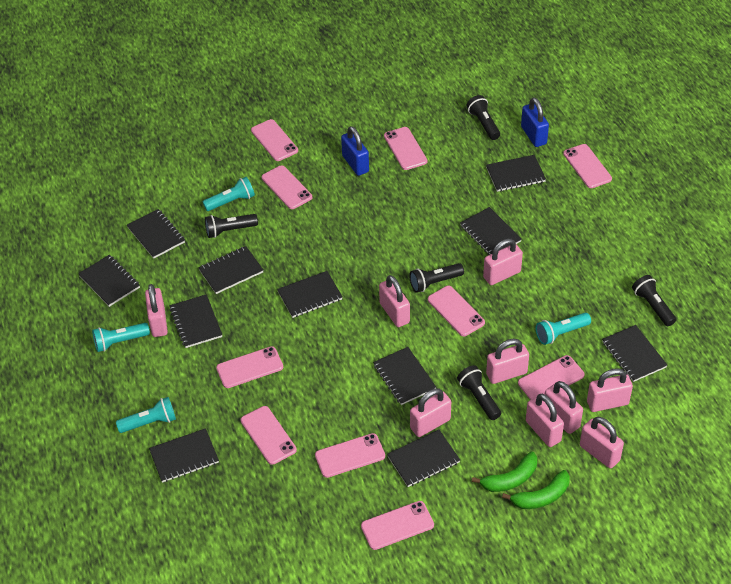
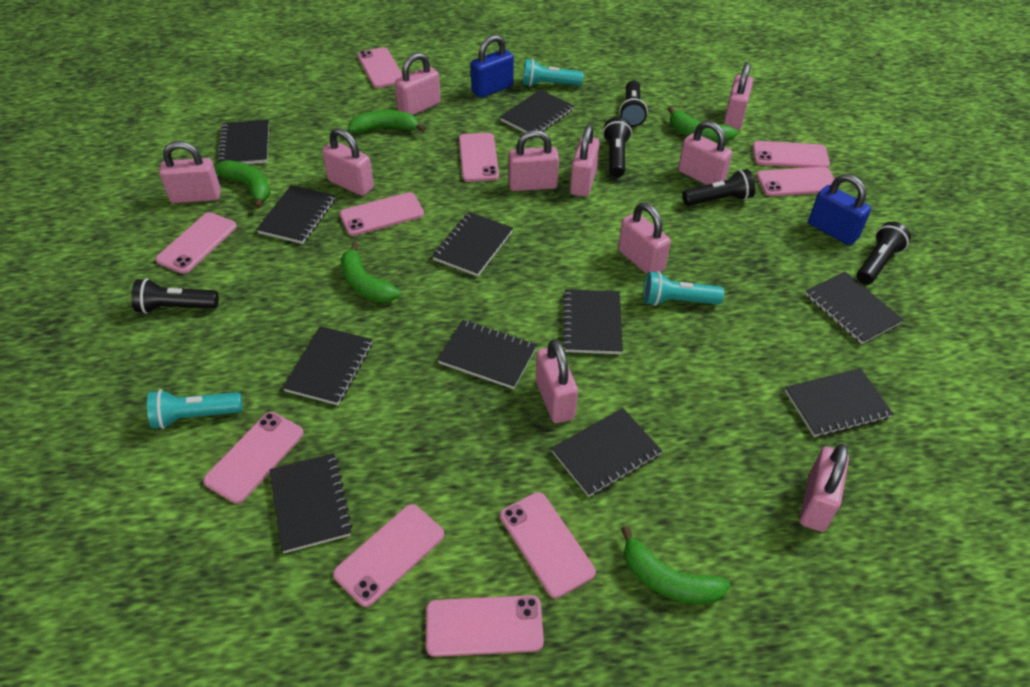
green banana: [472,452,537,492] [502,470,570,509] = 2 -> [214,160,270,208] [341,242,401,303] [348,110,426,134] [621,526,731,604] [668,106,738,143] = 5
pink padlock: [145,284,168,337] [379,275,410,327] [410,388,451,437] [483,239,523,285] [486,339,529,384] [526,394,564,447] [545,381,583,434] [580,417,624,468] [587,368,633,412] = 9 -> [159,141,221,203] [322,128,374,196] [395,53,441,115] [509,130,559,191] [536,339,578,423] [570,125,600,197] [618,202,671,274] [678,120,733,185] [723,62,753,130] [800,444,849,532] = 10
turquoise flashlight: [92,323,150,352] [116,397,176,433] [203,177,255,211] [536,313,591,345] = 4 -> [147,389,242,429] [523,59,583,87] [644,271,724,306] = 3

